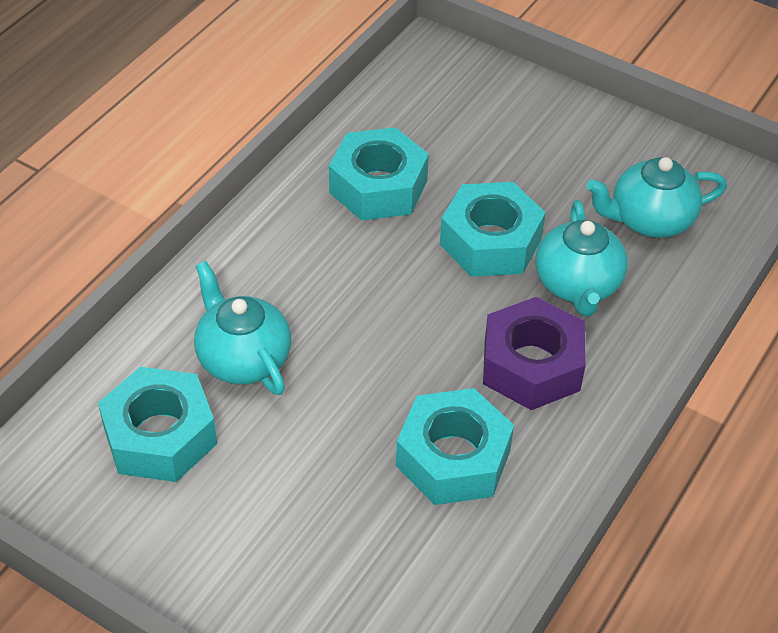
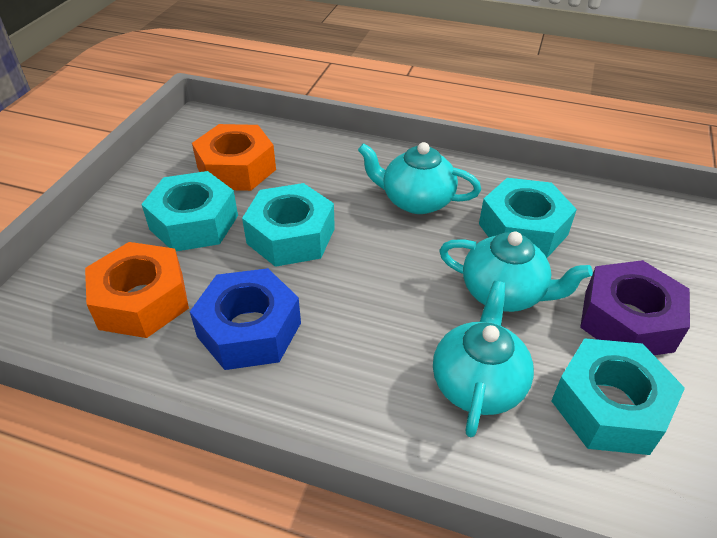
blue nut: none = 0 -> [190,268,301,370] = 1
orange nut: none = 0 -> [85,242,189,338] [192,124,276,191] = 2

